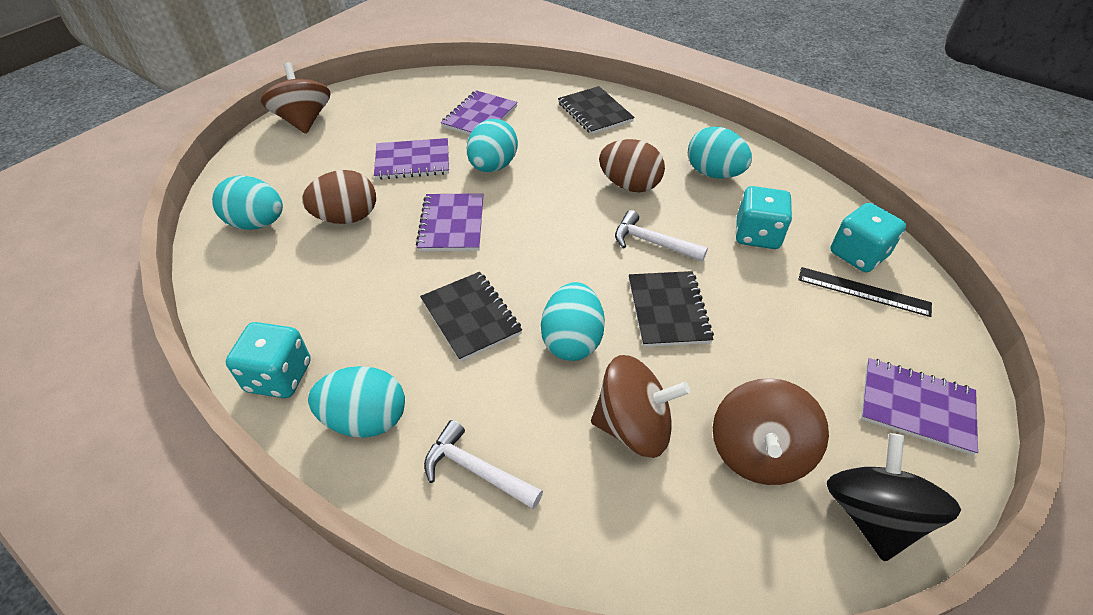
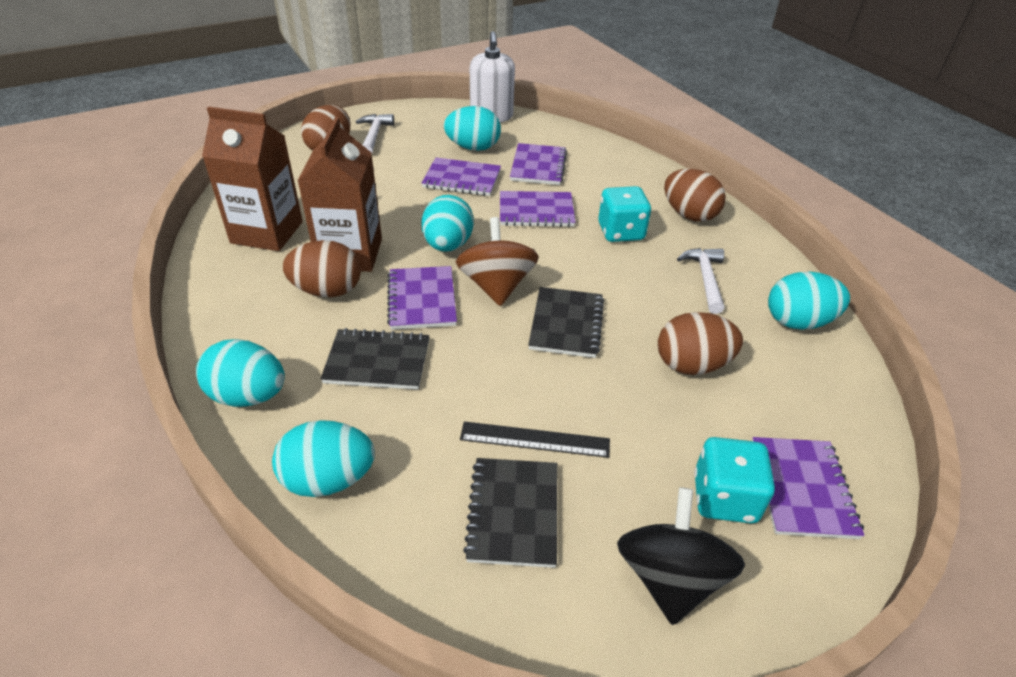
brown carton: none = 0 -> [202,107,303,251] [298,117,382,272] = 2
brown egg: [302,170,376,224] [599,139,665,192] = 2 -> [283,240,361,297] [301,105,350,151] [658,312,743,375] [664,169,726,222] = 4
brown spinning top: [261,62,330,134] [591,355,690,458] [713,378,829,485] = 3 -> [456,217,539,306] = 1
purple notebook: [374,138,449,180] [416,193,483,251] [441,90,518,135] [861,358,978,456] = 4 -> [387,266,457,330] [422,158,501,196] [500,191,576,227] [510,143,567,185] [752,437,865,539] = 5
turquoise dice: [226,322,311,398] [735,186,792,249] [830,203,906,272] = 3 -> [598,186,651,242] [694,437,775,523] = 2
white soap dispenser: none = 0 -> [470,31,515,122] = 1

